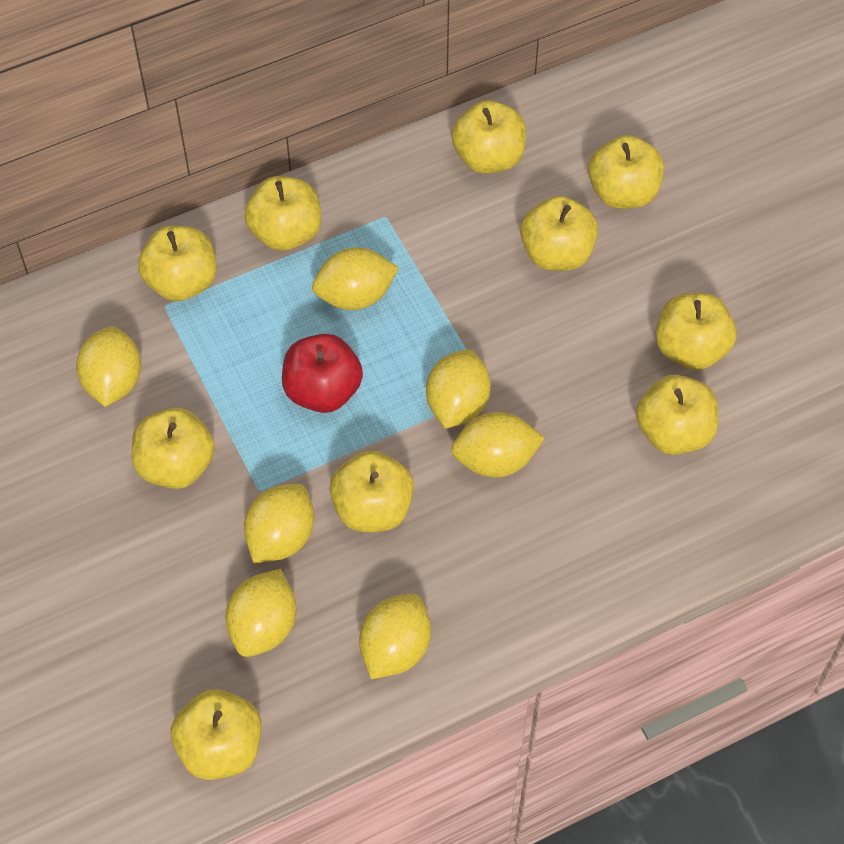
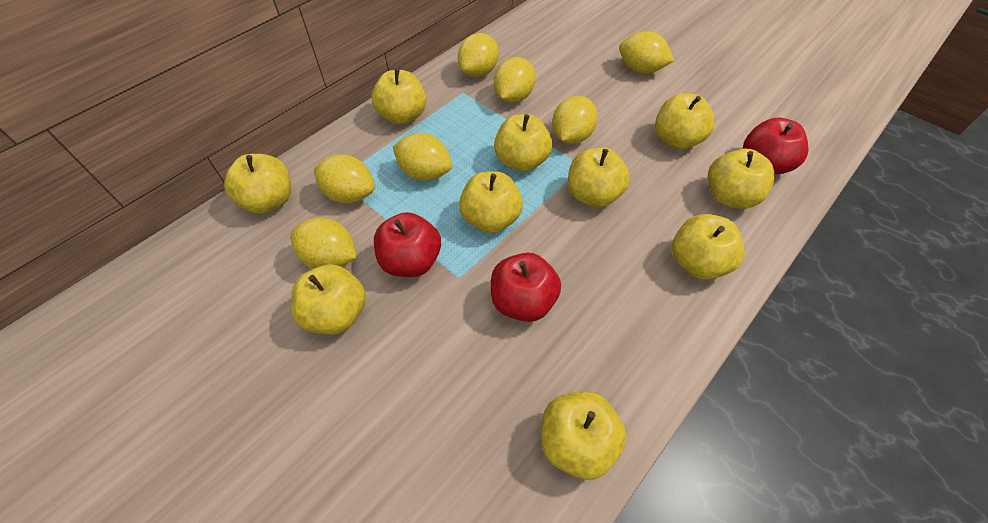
red apple: [282,334,363,413] = 1 -> [374,212,441,277] [491,253,561,322] [743,118,809,175] = 3

